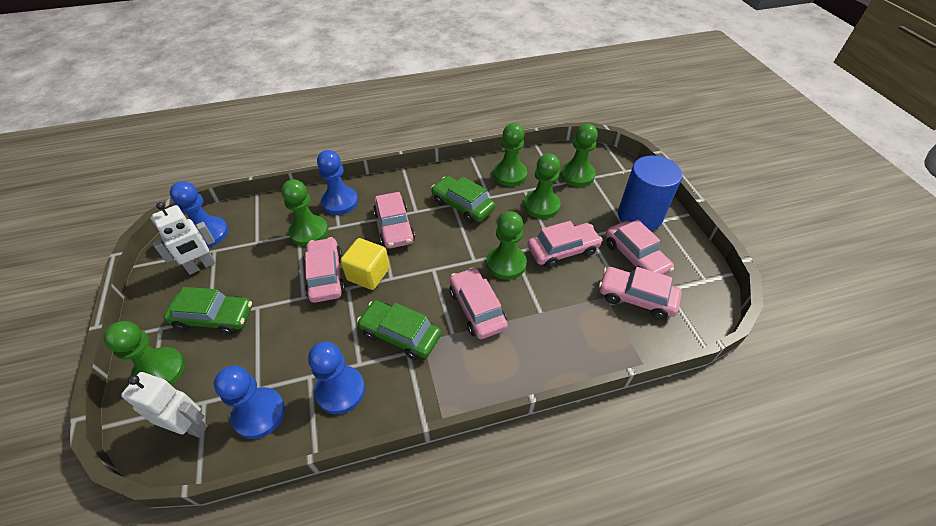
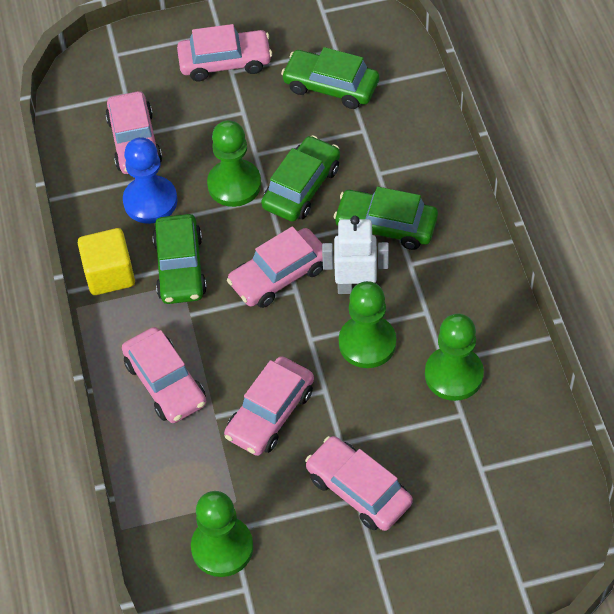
blue cylinder: [618,155,682,231] = 1 -> none = 0
blue pawn: [170,181,228,247] [214,365,285,439] [308,341,365,414] [317,150,358,215] = 4 -> [123,137,178,224] = 1
green car: [163,287,252,335] [357,300,441,360] [431,176,495,223] = 3 -> [152,214,207,304] [261,135,340,222] [281,47,379,109] [333,187,438,250] = 4
green pawn: [103,321,185,385] [281,179,328,246] [487,211,527,280] [493,123,527,186] [524,154,561,219] [560,124,598,187] = 6 -> [191,491,253,577] [207,120,261,207] [339,281,396,368] [425,314,484,401] = 4
white robot: [121,372,207,438] [152,202,216,275] = 2 -> [322,216,389,294] = 1

